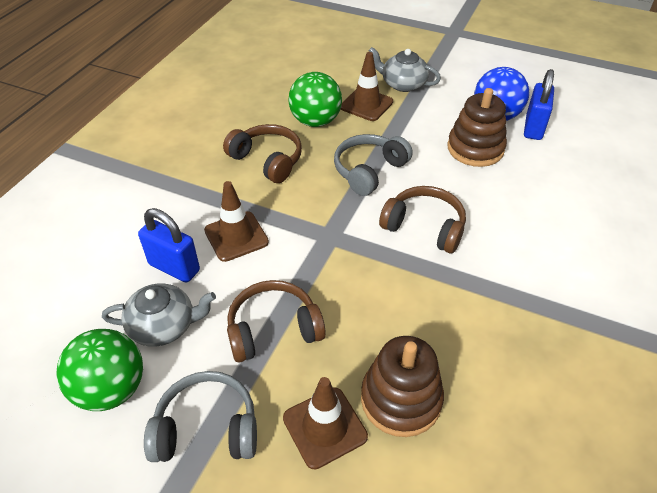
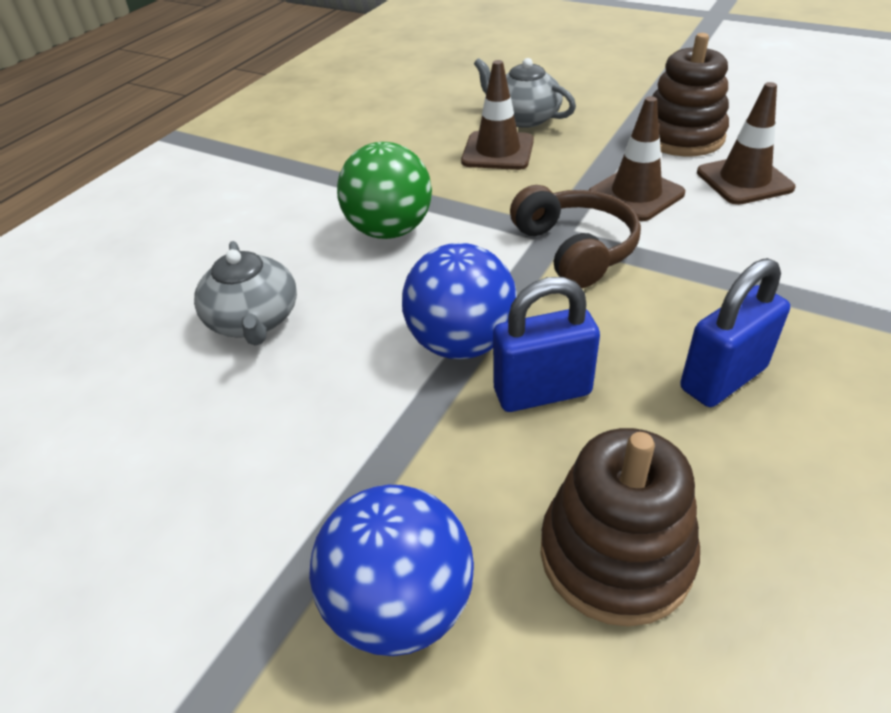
blue ball: [474,67,529,121] = 1 -> [309,485,474,656] [402,243,517,359] = 2
brown headphones: [223,124,302,183] [227,280,326,362] [379,186,466,253] = 3 -> [510,185,641,288] = 1
green ball: [56,329,143,411] [288,72,342,127] = 2 -> [337,142,432,239] = 1
grey headphones: [144,371,257,462] [334,134,413,196] = 2 -> none = 0

